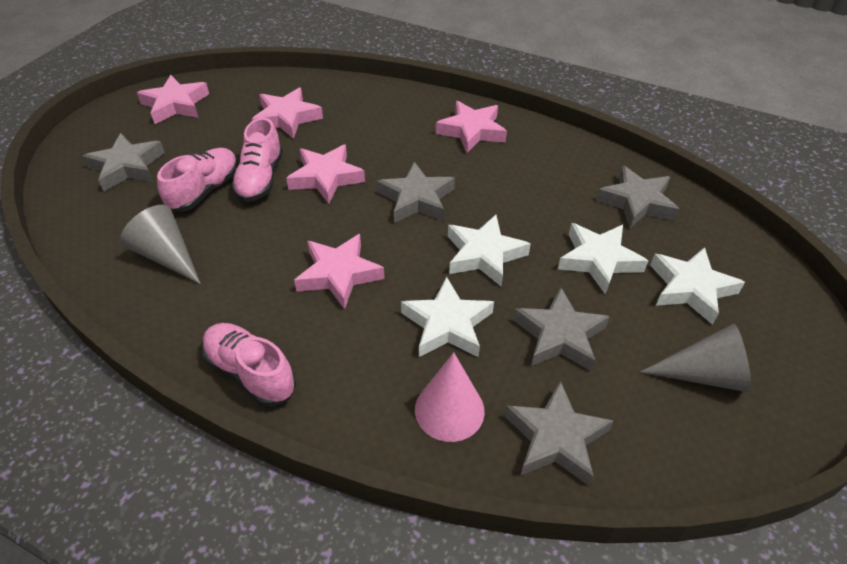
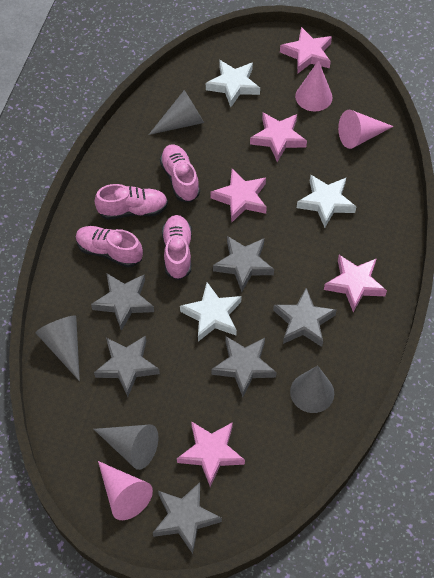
grey cone: [120,205,201,284] [640,324,751,393] = 2 -> [35,316,80,381] [94,425,158,470] [149,90,204,135] [290,366,334,413] = 4
grey star: [83,133,165,191] [377,162,455,223] [504,381,613,486] [513,288,610,372] [596,165,680,229] = 5 -> [91,274,154,331] [94,336,160,397] [153,482,222,554] [211,336,277,397] [213,236,274,292] [273,288,337,347] = 6
pink cone: [415,352,485,442] = 1 -> [98,461,153,520] [295,60,333,111] [338,110,394,149] = 3
pink shoe: [157,148,238,211] [202,323,296,407] [231,118,283,202] = 3 -> [76,226,143,268] [95,184,168,220] [160,144,200,202] [162,215,192,280] = 4
white star: [401,277,494,357] [448,215,531,286] [558,223,648,294] [650,247,745,325] = 4 -> [180,282,242,342] [206,60,260,107] [297,174,356,228] = 3

